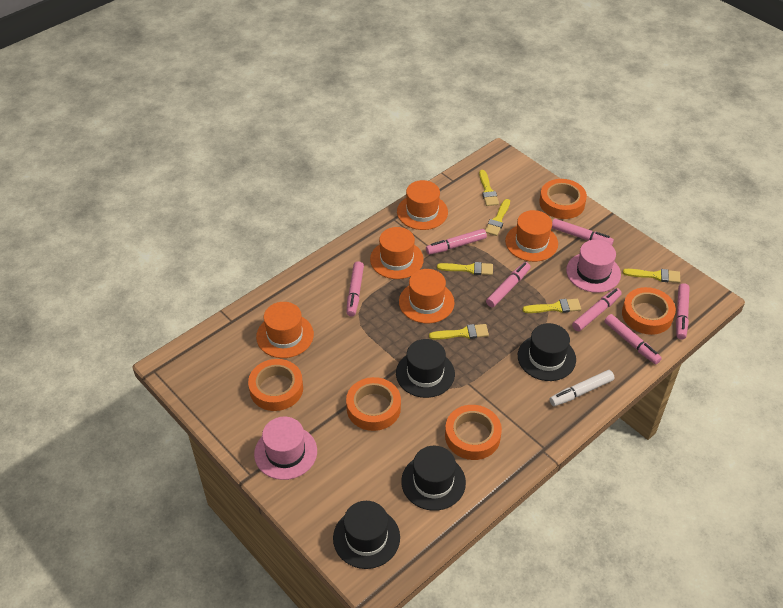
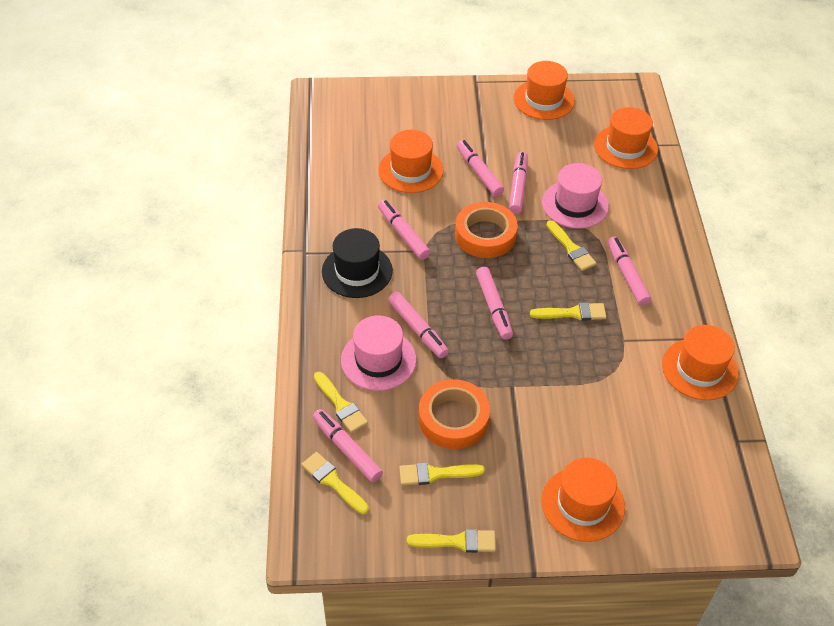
black hat: [333,501,400,569] [396,339,455,398] [401,446,466,511] [518,323,576,381] = 4 -> [322,228,393,298] = 1
orange tape: [248,359,303,411] [346,377,401,431] [445,405,502,460] [539,179,587,219] [622,287,676,335] = 5 -> [419,379,490,449] [455,202,518,258] = 2
white marker: [549,370,615,406] = 1 -> none = 0

